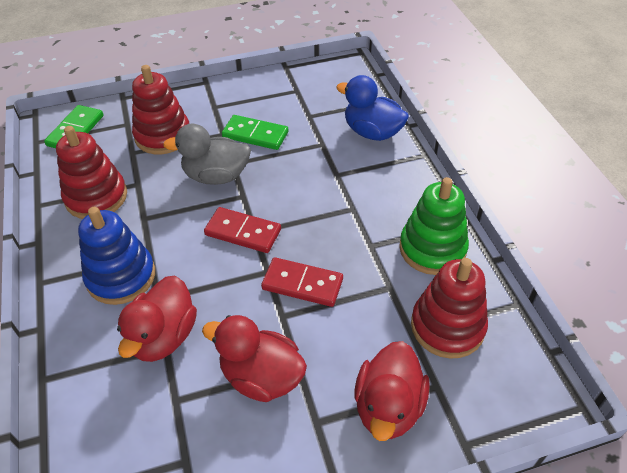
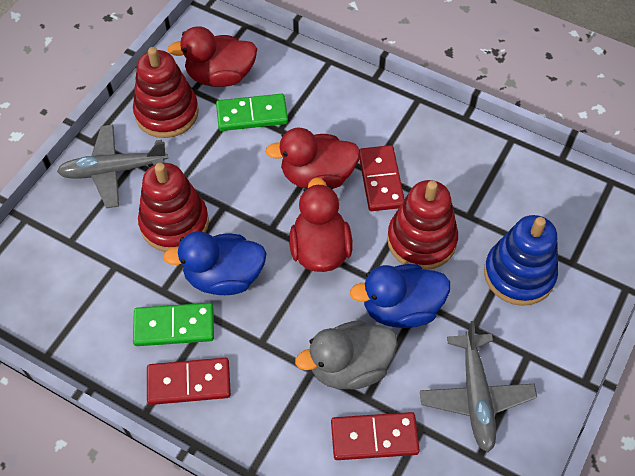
blue duck: [336,75,409,141] = 1 -> [163,231,267,295] [350,264,450,328] = 2
green stacking toy: [399,177,469,275] = 1 -> none = 0
grey plane: none = 0 -> [57,125,168,208] [420,321,537,452] = 2
red domino: [204,207,281,253] [261,257,343,307] = 2 -> [147,358,231,405] [331,412,420,460] [359,145,404,211] = 3

